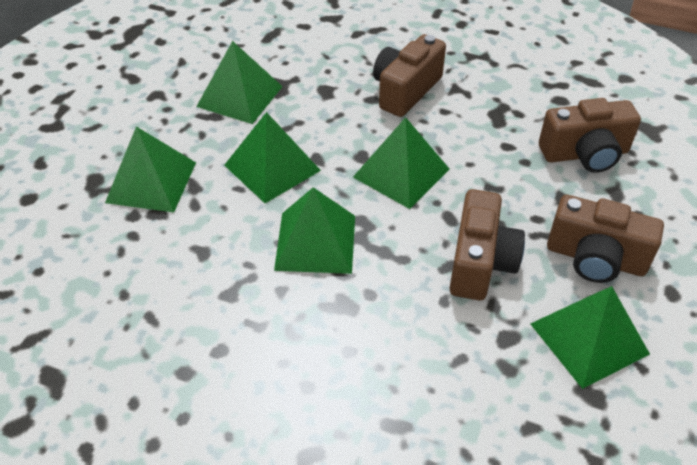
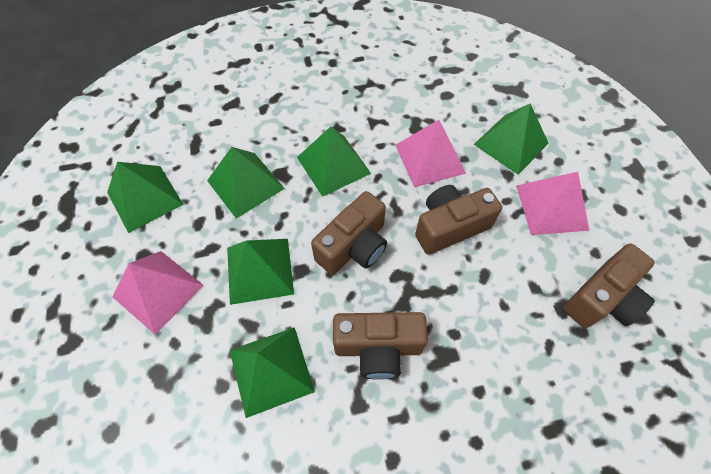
pink pyramid: none = 0 -> [112,251,204,335] [395,120,466,187] [516,172,589,235] = 3

